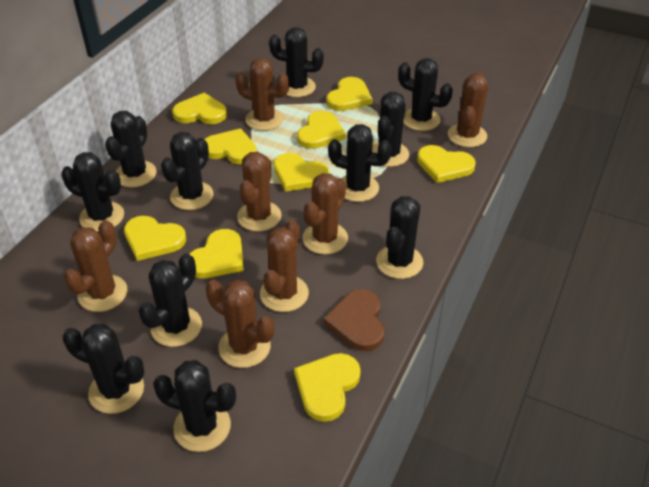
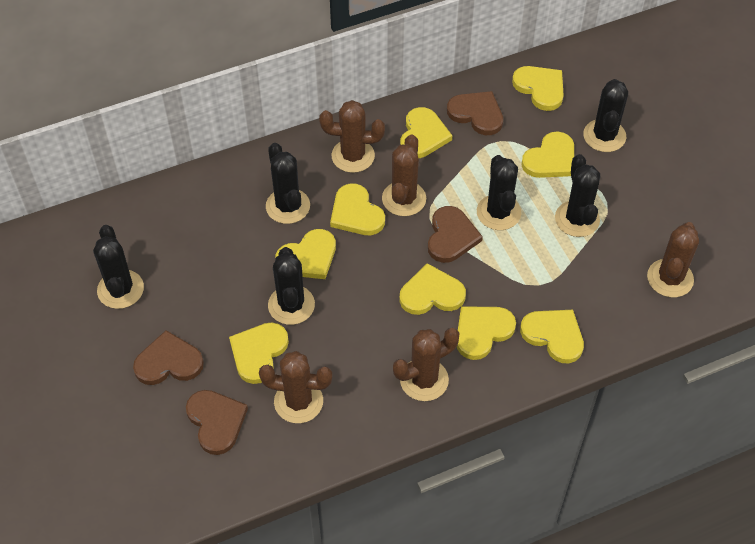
black cactus: [61,152,124,232] [63,324,145,414] [105,111,157,187] [138,254,202,347] [153,360,236,452] [161,132,213,210] [269,27,324,97] [328,124,392,202] [372,92,409,167] [376,196,423,279] [398,58,453,131] = 11 -> [93,225,144,309] [266,143,310,224] [268,247,315,325] [477,155,521,230] [555,154,600,237] [583,79,628,152] = 6
brown cactus: [64,220,127,312] [206,280,274,368] [235,58,289,131] [237,152,282,231] [260,220,309,312] [302,173,348,254] [448,71,488,147] = 7 -> [259,351,332,423] [319,100,385,173] [382,134,426,216] [393,328,459,401] [647,222,699,297] = 5
brown heart: [324,289,384,351] = 1 -> [133,330,204,385] [186,390,248,455] [428,206,483,263] [447,91,503,135] = 4

